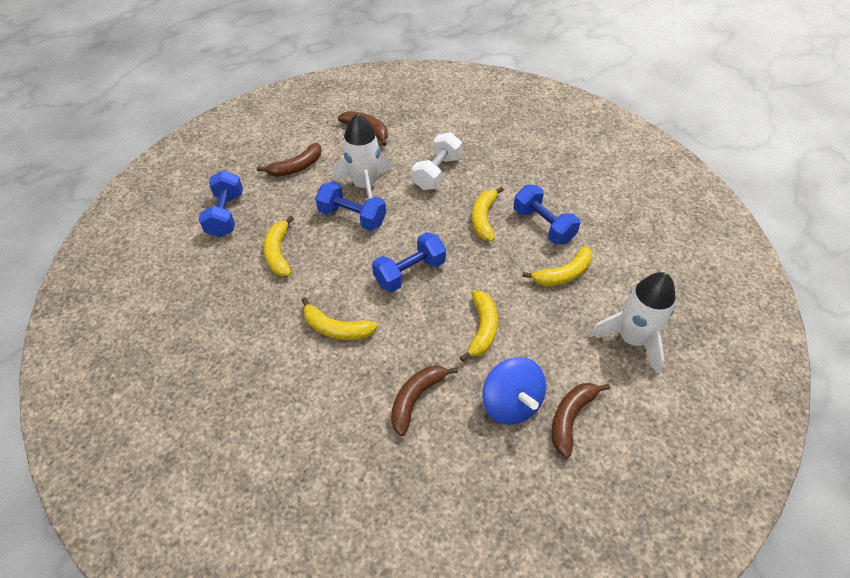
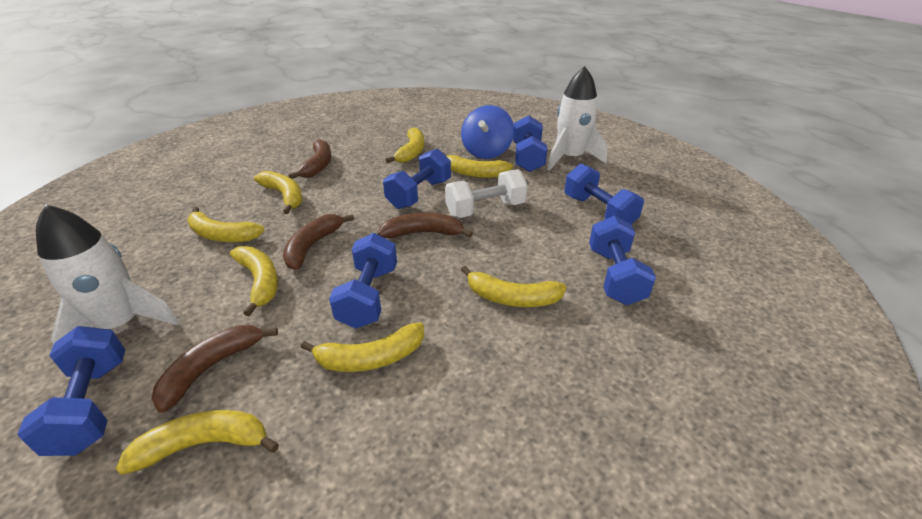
blue dumbbell: [199,170,243,237] [315,182,386,231] [372,232,446,292] [513,185,580,245] = 4 -> [17,326,125,456] [329,233,397,329] [383,149,451,209] [513,115,547,172] [564,164,644,225] [589,215,656,305] = 6
yellow banana: [264,216,294,276] [301,297,378,340] [460,290,498,362] [472,186,504,241] [522,246,592,286] = 5 -> [116,410,279,475] [188,207,265,242] [230,246,278,316] [254,171,302,214] [301,322,424,372] [386,127,424,163] [443,152,513,178] [461,266,567,307] = 8

